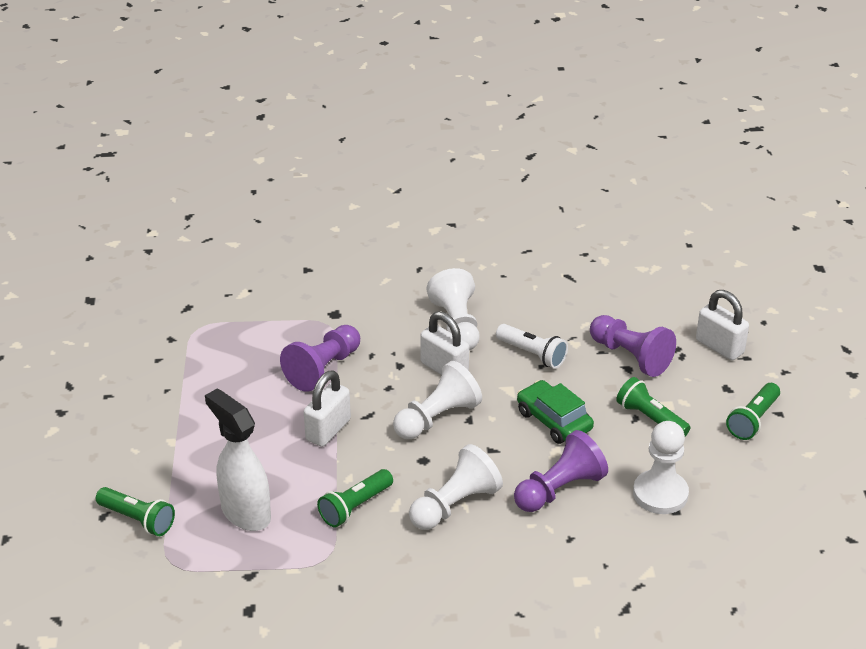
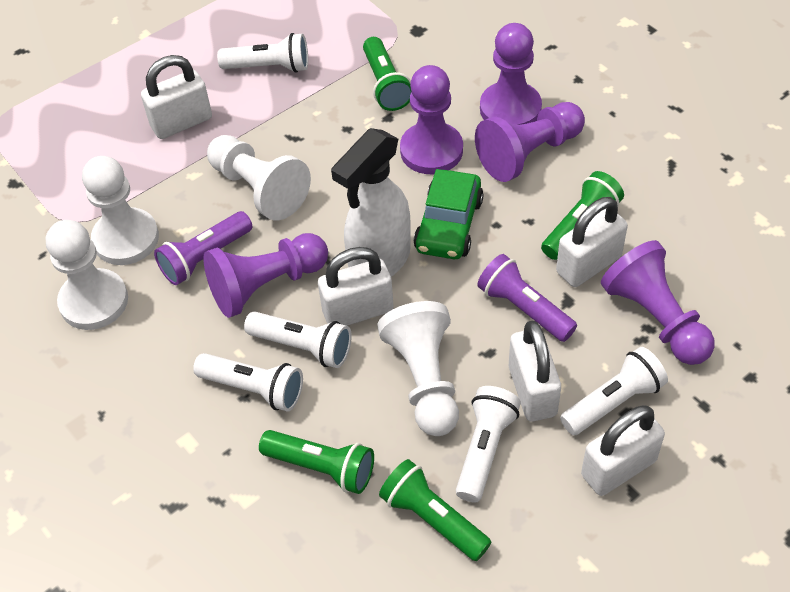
purple flashlight: none = 0 -> [154,211,252,285] [477,254,577,342] = 2
purple pawn: [280,325,360,392] [514,430,608,512] [590,315,676,377] = 3 -> [203,233,328,318] [400,65,463,174] [475,102,585,182] [480,23,542,125] [601,240,715,365] = 5
white flashlight: [496,324,568,369] = 1 -> [193,353,303,411] [217,33,308,73] [244,311,352,368] [456,386,521,502] [560,347,668,435] = 5
white padlock: [304,370,351,447] [420,311,469,375] [696,290,749,360] = 3 -> [141,55,212,139] [318,247,394,326] [509,321,561,421] [556,197,628,287] [581,405,665,496] = 5

